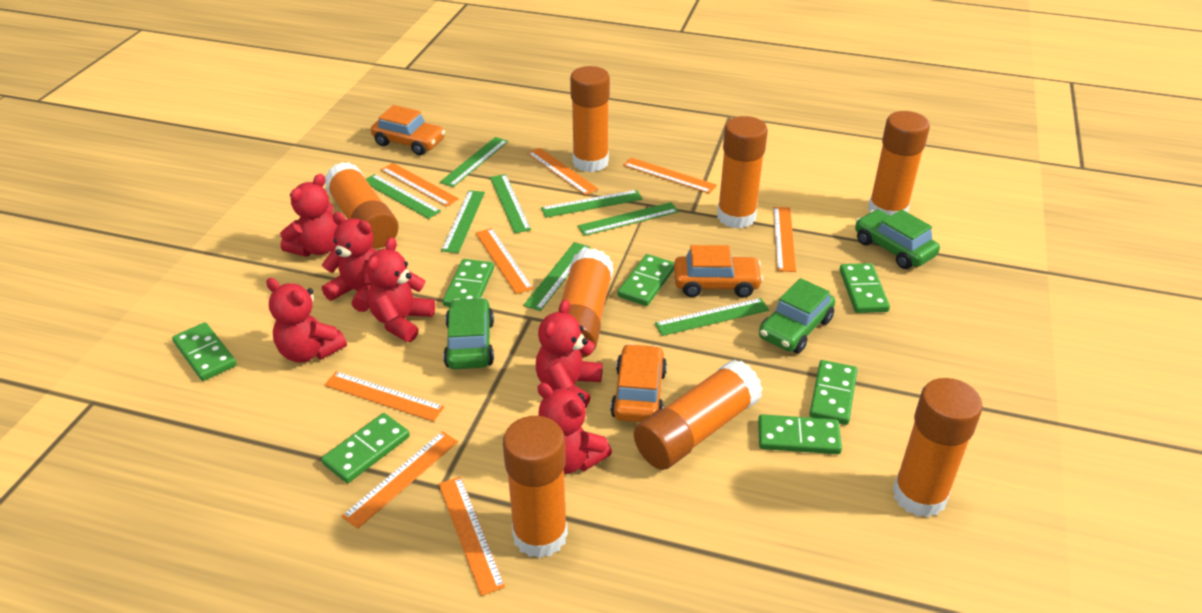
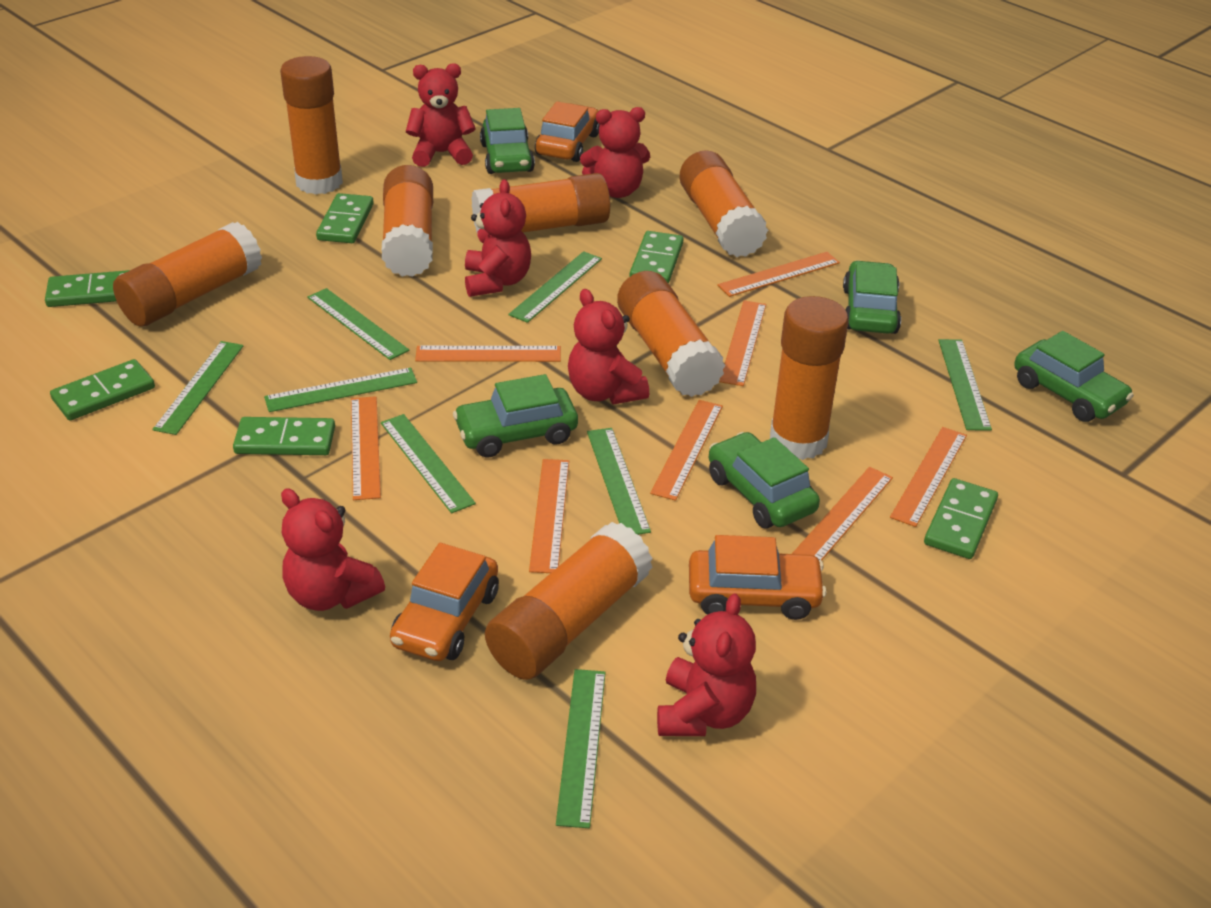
green car: [443,297,494,369] [759,278,835,353] [855,210,940,269] = 3 -> [453,374,578,457] [480,108,535,174] [709,432,820,529] [843,260,901,334] [1015,331,1134,422] = 5
green domino: [172,322,237,381] [321,413,410,483] [443,259,494,307] [617,254,674,306] [758,414,842,454] [809,360,857,425] [840,263,890,313] = 7 -> [45,270,130,307] [50,359,155,421] [233,417,335,455] [316,193,374,243] [630,231,683,284] [924,478,998,559] = 6

